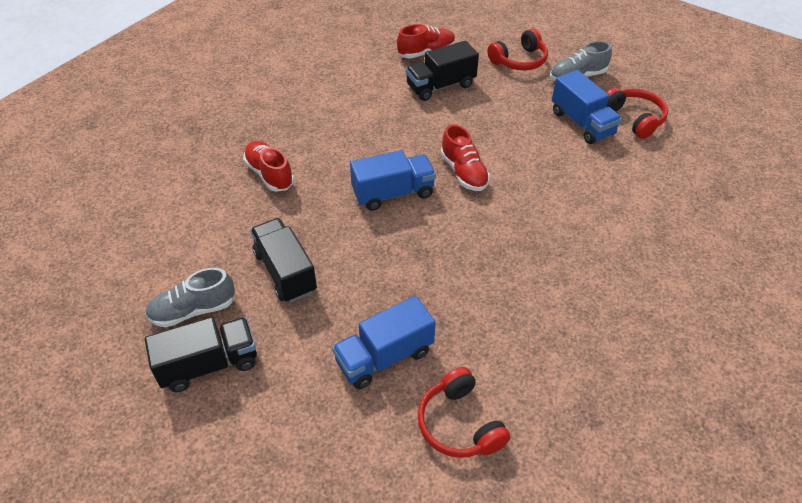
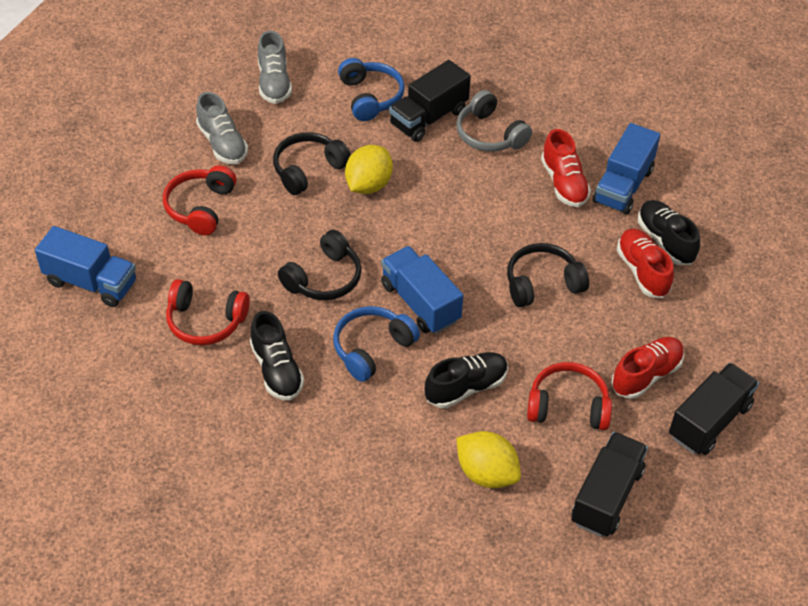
black headphones: none = 0 -> [273,132,351,195] [278,230,362,300] [507,243,589,307] = 3
black shoe: none = 0 -> [250,311,304,401] [425,352,508,408] [638,200,700,265] = 3
blue headphones: none = 0 -> [333,306,420,382] [338,58,405,121] = 2
grey headphones: none = 0 -> [457,90,532,152] = 1
yellow lemon: none = 0 -> [345,145,393,194] [456,431,521,488] = 2

